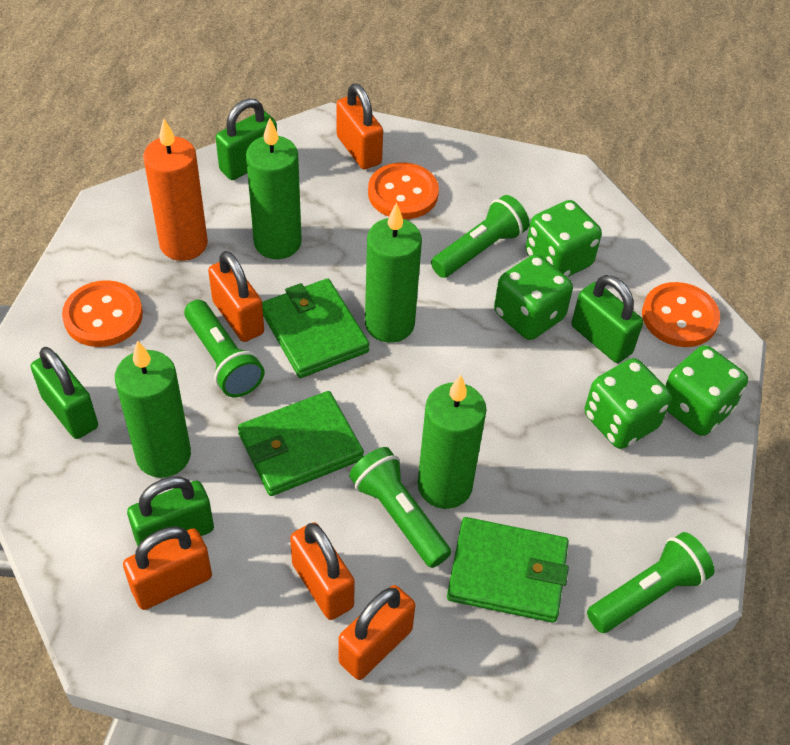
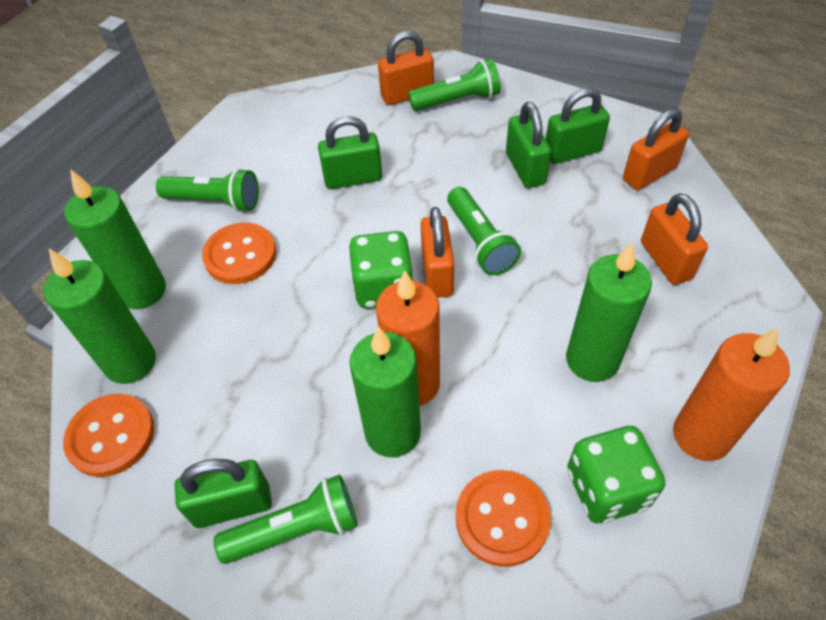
green dice: [494,254,573,340] [526,200,602,277] [585,358,671,449] [665,345,748,436] = 4 -> [348,231,413,309] [567,426,665,523] = 2
green wallet: [238,391,364,496] [262,278,370,378] [447,517,569,623] = 3 -> none = 0
orange candle: [143,119,208,261] = 1 -> [376,271,440,406] [673,327,790,461] = 2
orange padlock: [123,526,212,610] [208,251,264,342] [290,522,355,620] [336,83,383,169] [339,585,415,680] = 5 -> [378,31,434,105] [421,207,454,298] [623,108,689,190] [641,193,708,285] = 4

